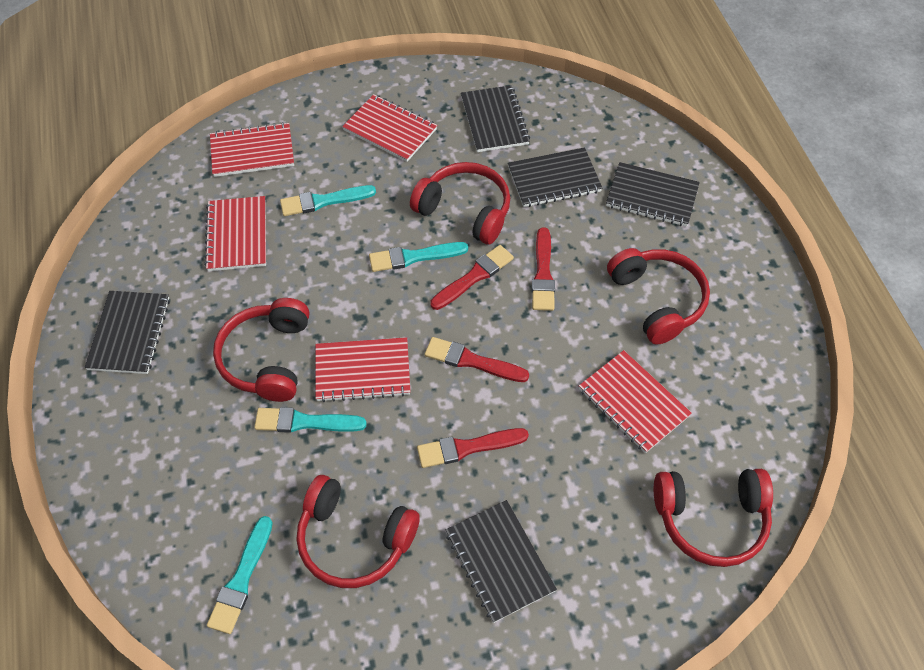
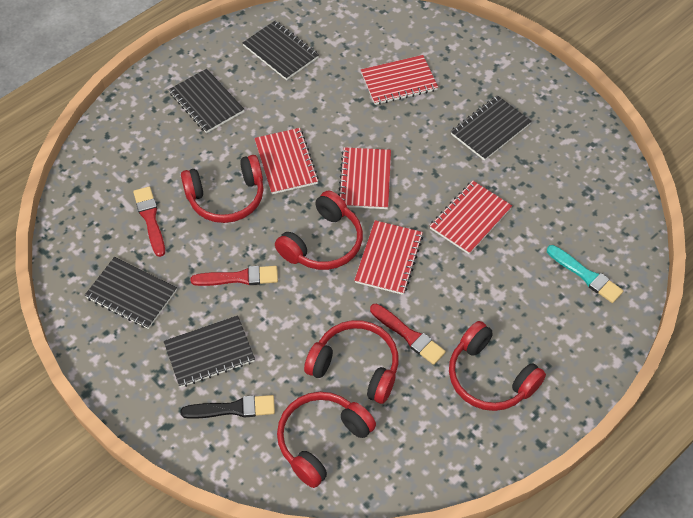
black brush: none = 0 -> [181,395,275,419] = 1
red brush: [417,428,529,468] [425,337,529,382] [430,245,514,310] [532,227,555,311] = 4 -> [133,186,165,257] [191,266,278,286] [370,304,446,365] = 3
turquoise brush: [207,516,273,634] [254,407,367,433] [280,185,376,216] [369,242,468,272] = 4 -> [547,245,623,303] = 1

